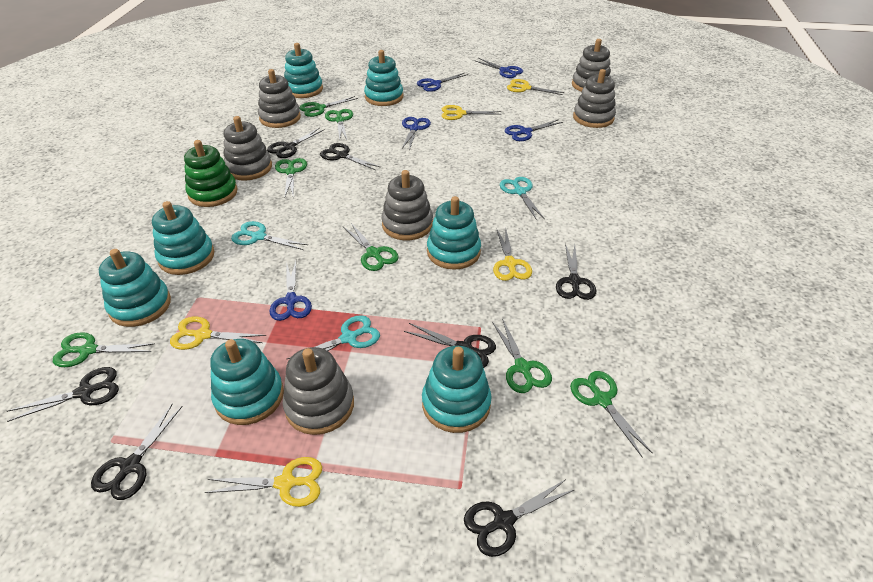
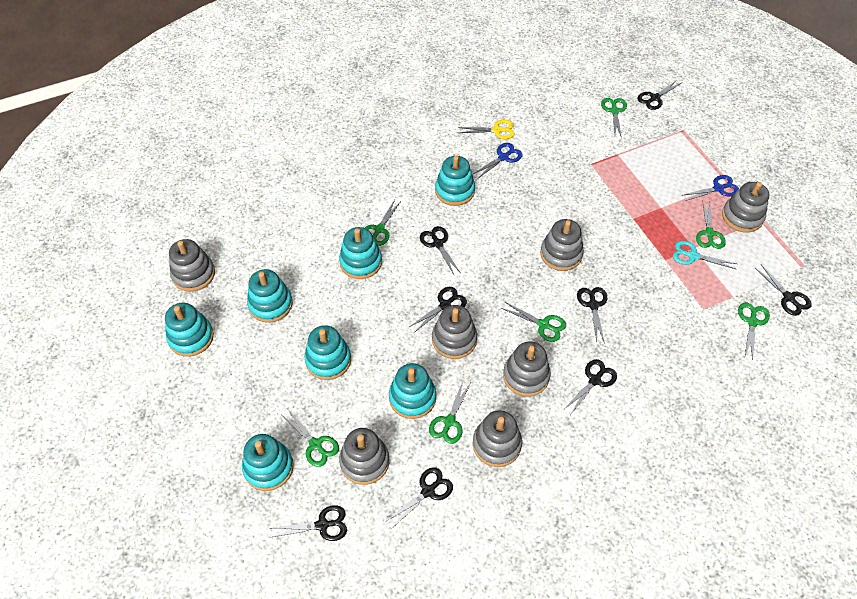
black scissors: [7,367,119,422] [91,403,183,500] [267,128,325,158] [320,143,380,170] [404,323,496,368] [464,479,575,557] [556,244,596,300] = 7 -> [269,505,347,541] [387,467,453,528] [409,287,467,333] [420,226,461,275] [565,359,617,414] [577,287,607,344] [638,79,683,110] [755,265,812,316] = 8
blue scissors: [270,261,312,321] [402,117,431,151] [417,73,468,92] [476,58,523,78] [505,119,563,141] = 5 -> [473,143,523,179] [681,175,739,201] = 2
green stacking toy: [184,140,238,207] = 1 -> none = 0
grey stacking toy: [224,116,272,181] [258,69,301,128] [283,347,354,435] [381,170,433,240] [572,39,611,92] [573,69,616,128] = 6 -> [169,239,215,292] [339,428,389,485] [432,305,477,359] [473,410,522,467] [503,342,551,397] [540,219,584,271] [722,182,769,233] = 7
turquoise scissors: [231,221,308,250] [287,315,380,359] [500,177,545,220] = 3 -> [673,241,737,269] = 1
yellow scissors: [170,317,266,350] [205,457,322,507] [442,105,502,120] [493,227,532,281] [507,79,564,95] = 5 -> [458,120,515,139] = 1

